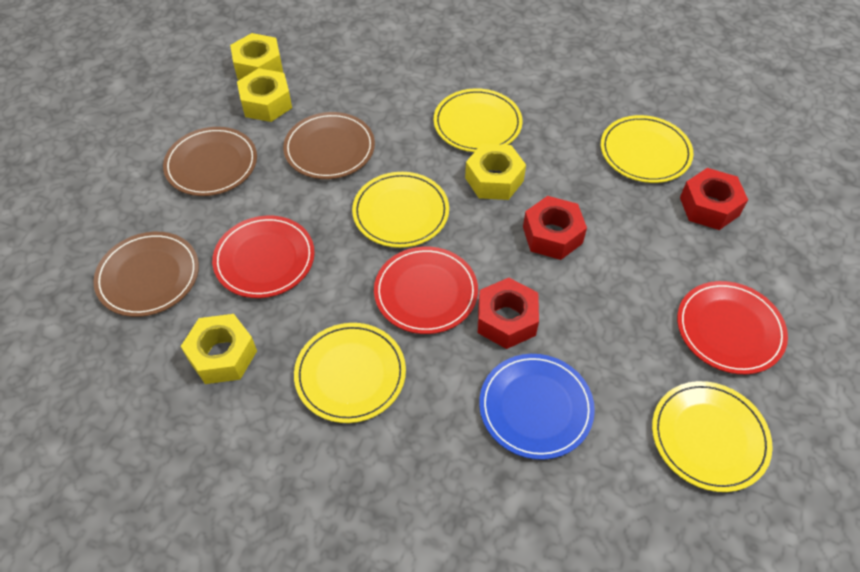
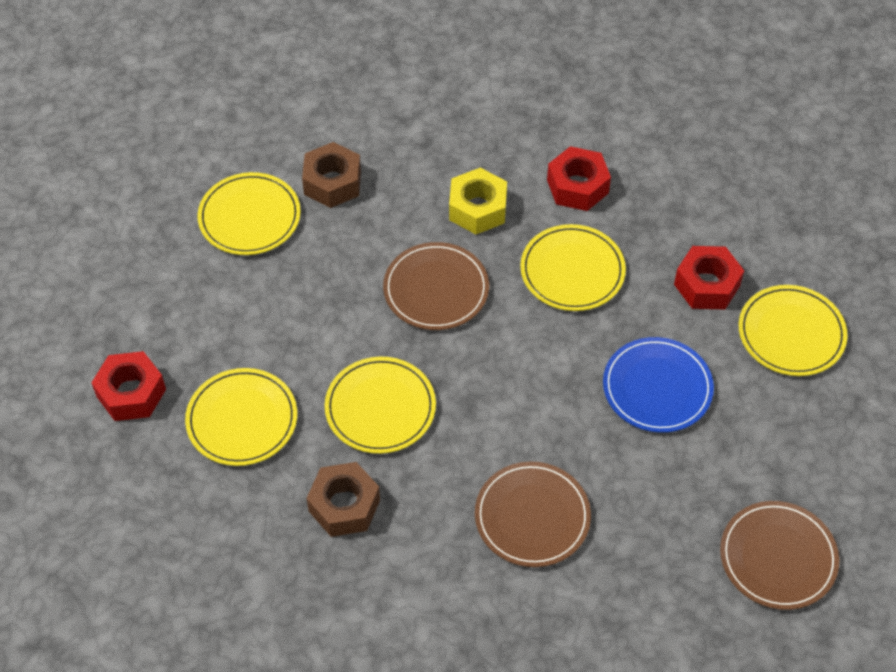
brown nut: none = 0 -> [302,142,361,208] [306,462,380,537] = 2
red plate: [212,216,315,298] [374,247,478,334] [677,281,788,374] = 3 -> none = 0
yellow nut: [181,314,257,384] [230,33,283,80] [237,68,292,122] [465,144,526,200] = 4 -> [449,168,507,234] = 1

